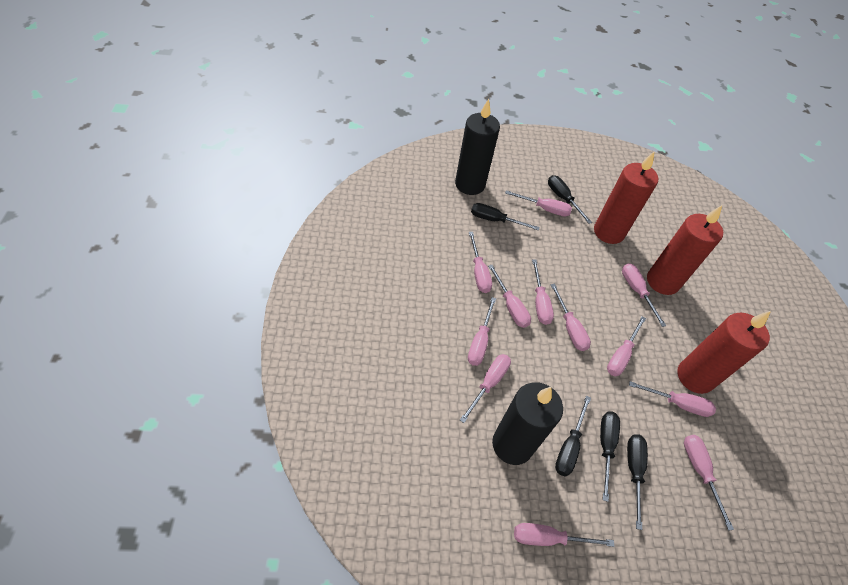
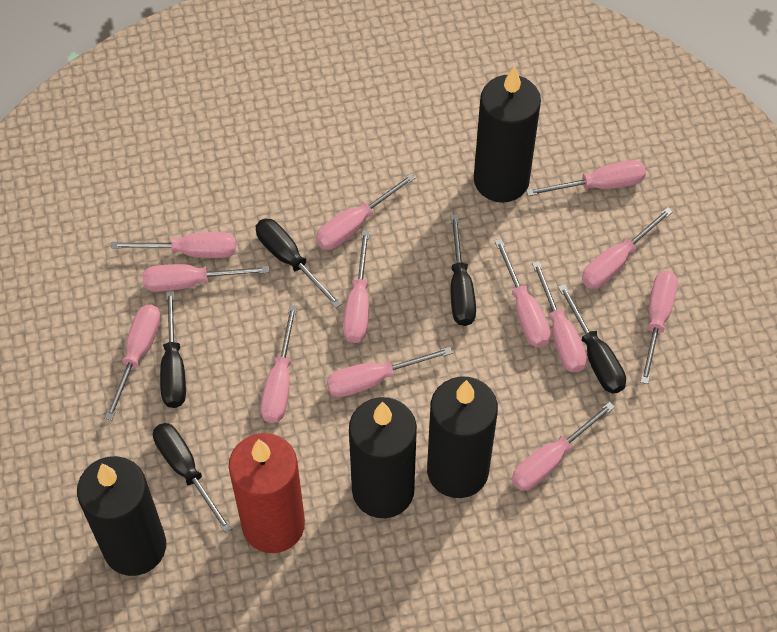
black candle: [455,99,500,195] [492,382,563,465] = 2 -> [77,456,166,576] [349,397,417,518] [427,376,498,498] [474,66,541,203] = 4
pink screwdriver: [460,354,511,423] [468,297,496,366] [469,232,492,293] [488,265,531,328] [505,190,572,217] [514,523,614,547] [532,259,554,325] [550,284,591,351] [607,316,646,376] [622,263,666,327] [629,381,716,417] [684,435,734,531] = 12 -> [105,304,161,420] [111,232,236,258] [142,264,269,292] [261,305,297,423] [316,173,415,250] [326,347,452,397] [343,230,370,343] [495,239,551,347] [512,402,615,491] [526,160,646,196] [532,261,587,372] [582,207,673,289] [640,271,678,384] = 13
red candle: [594,152,658,244] [647,205,723,295] [677,311,771,394] = 3 -> [229,433,305,553] = 1

